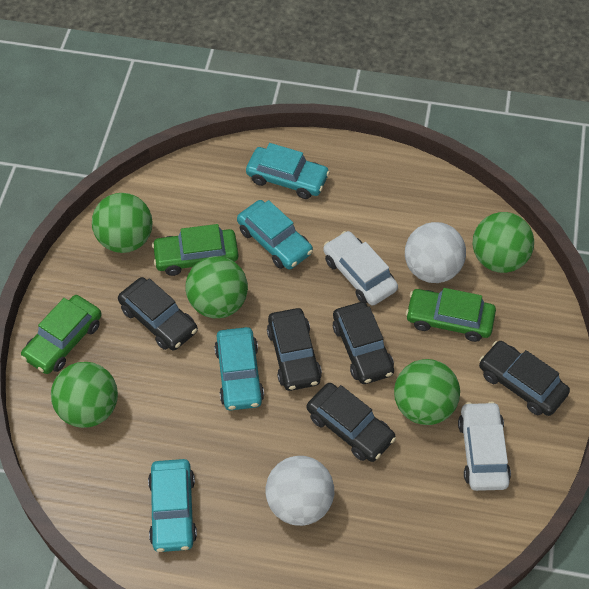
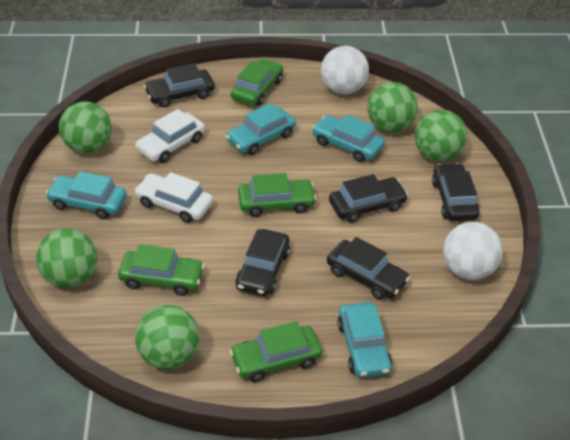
green car: [21,295,102,374] [152,224,239,276] [406,288,496,342] = 3 -> [118,244,204,296] [230,321,322,382] [231,58,283,106] [238,173,316,217] = 4

